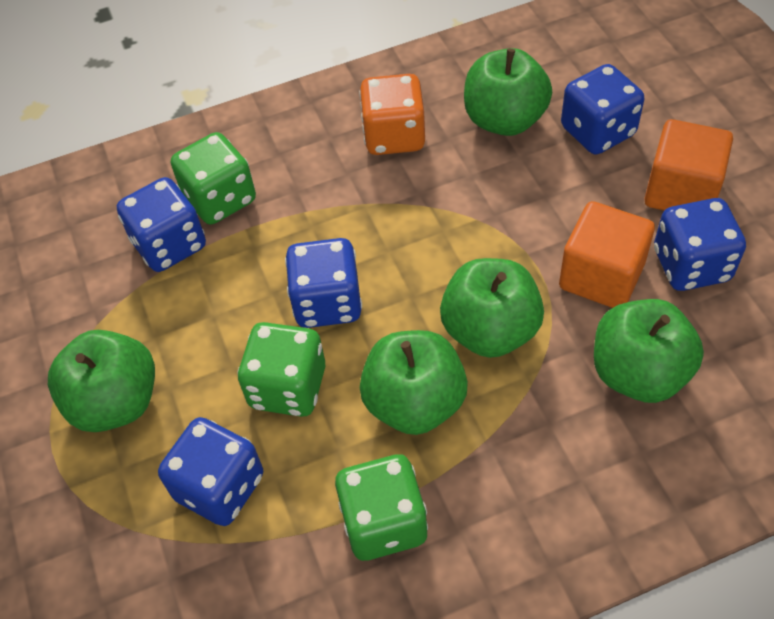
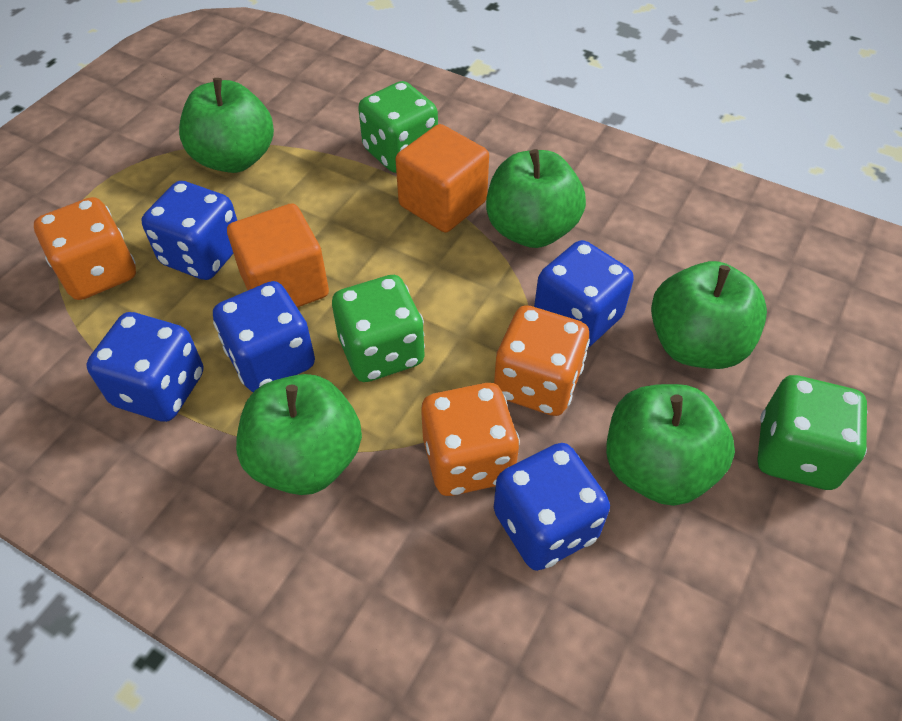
orange dice: [359,74,425,155] = 1 -> [34,197,136,300] [421,383,520,496] [494,305,590,416] = 3

